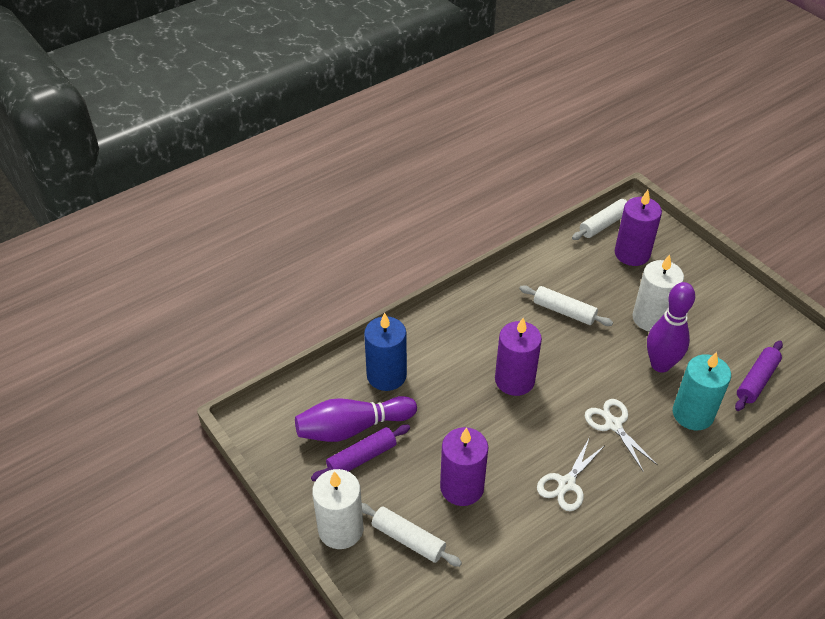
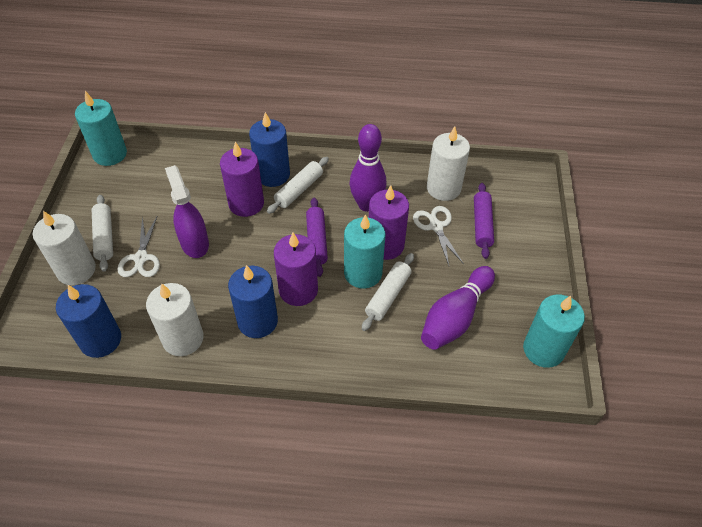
blue candle: [364,313,407,391] = 1 -> [56,284,121,358] [228,265,278,338] [249,112,290,187] = 3
purple spray bottle: none = 0 -> [165,165,209,258] = 1
turquoise candle: [673,352,731,430] = 1 -> [75,91,127,166] [344,214,385,289] [523,295,585,368] = 3
white candle: [312,469,363,549] [633,254,684,332] = 2 -> [33,211,96,285] [146,283,204,356] [427,126,470,201] = 3

